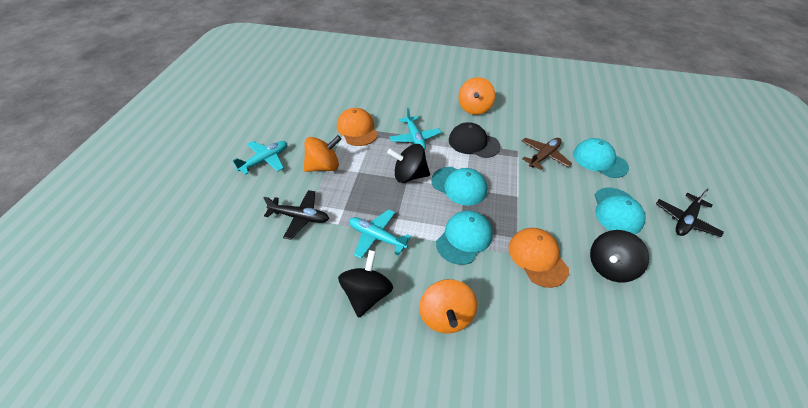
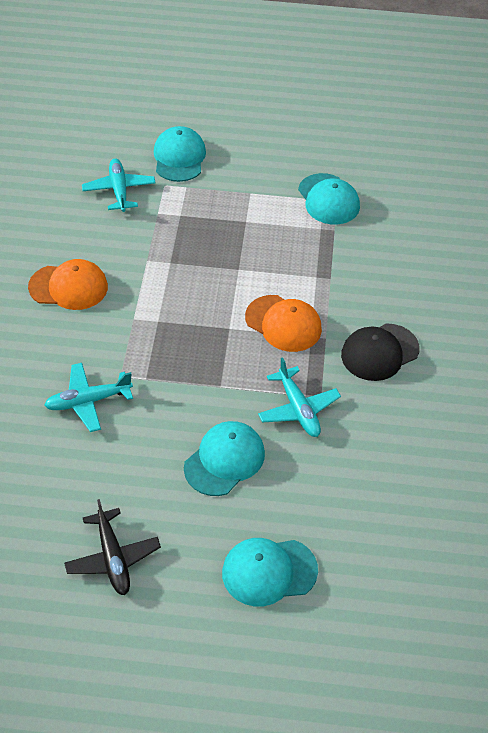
black plane: [264,190,329,240] [656,189,724,237] = 2 -> [64,499,161,595] = 1
black spinning top: [338,250,393,318] [387,144,430,183] [590,230,649,283] = 3 -> none = 0
brown plane: [522,138,572,170] = 1 -> none = 0
orange spinning top: [303,135,341,172] [419,279,477,334] [458,77,495,115] = 3 -> none = 0

